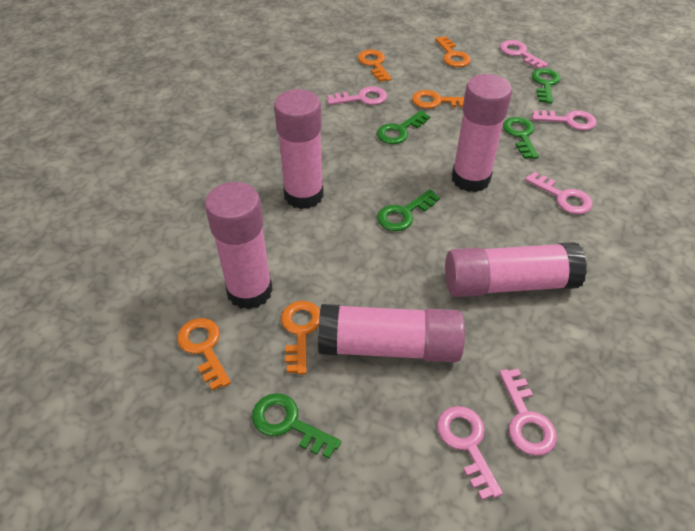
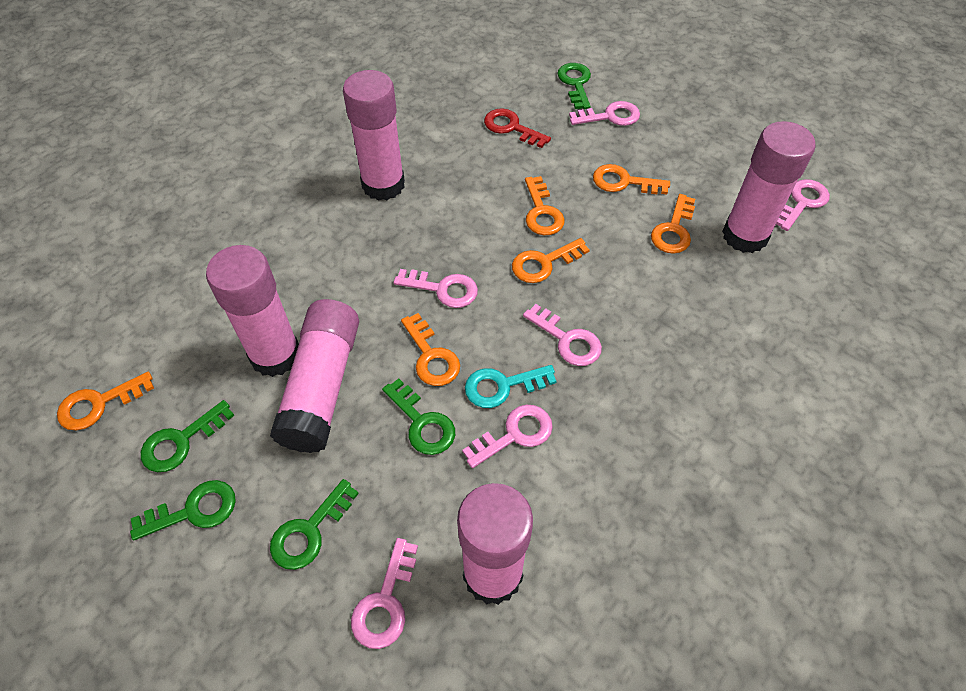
orange key: [177,318,231,391] [281,301,320,375] [358,49,392,82] [412,90,464,109] [435,36,471,67] = 5 -> [57,372,154,430] [401,313,460,386] [512,238,590,283] [525,176,565,235] [593,164,670,194] [651,194,695,254] = 6
red key: none = 0 -> [484,108,551,148] = 1
turquoise key: none = 0 -> [465,365,557,408] = 1

